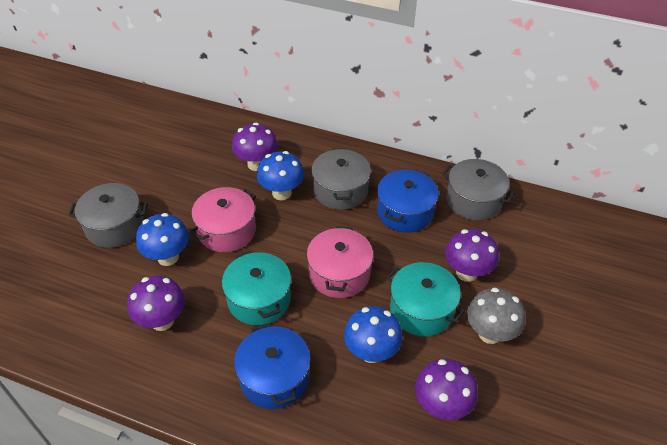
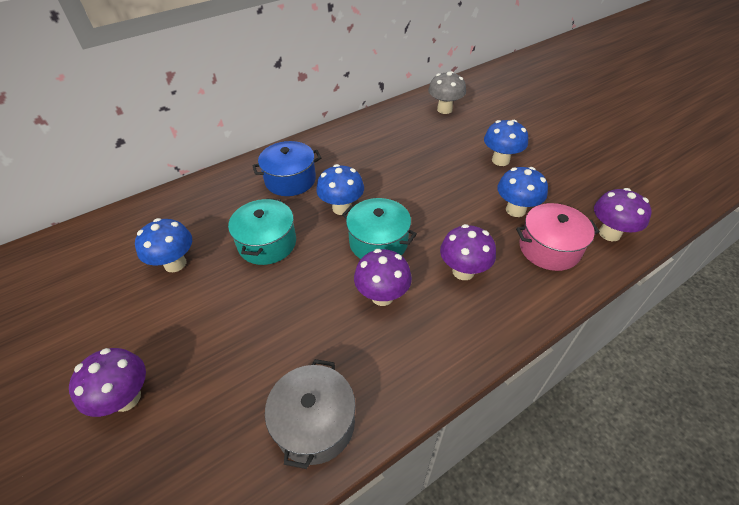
blue mushroom: [136,213,189,266] [257,151,304,200] [344,306,402,363] = 3 -> [135,218,192,272] [316,164,364,215] [484,120,528,166] [497,167,548,217] = 4
blue pot: [234,323,310,409] [377,170,439,233] = 2 -> [252,141,321,196] = 1
grey pot: [68,183,148,248] [311,148,371,210] [442,159,515,221] = 3 -> [265,359,356,469] = 1
pink pot: [190,187,256,252] [307,226,373,298] = 2 -> [516,203,600,271] = 1

